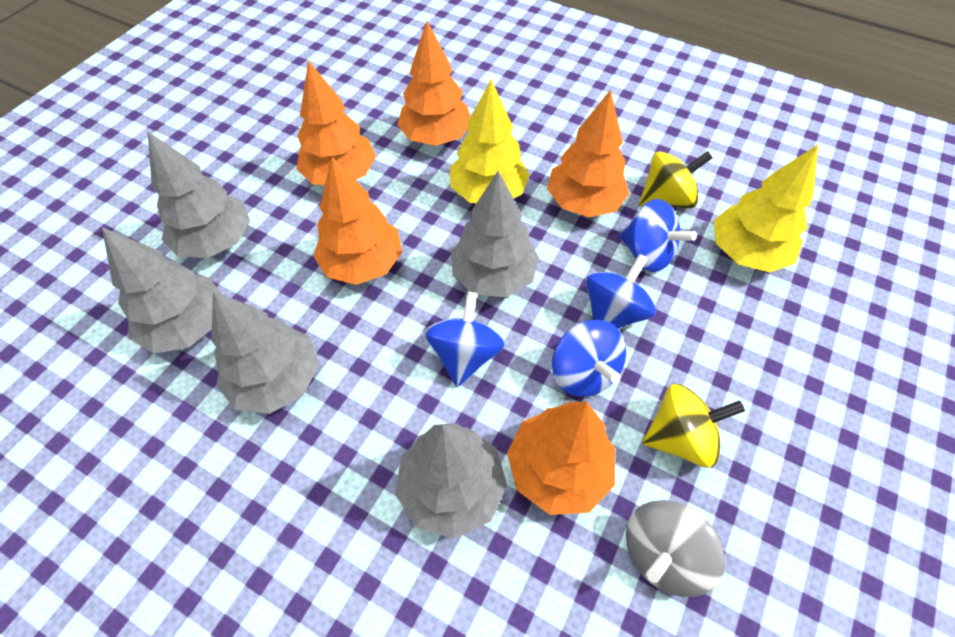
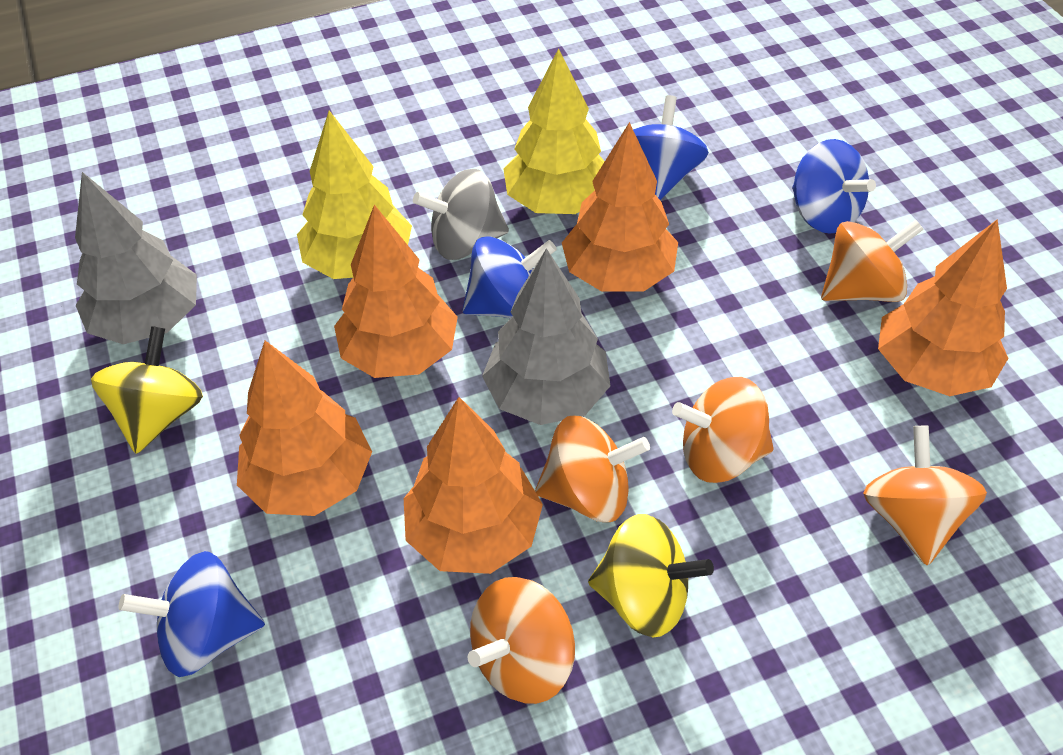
grey tree: [102,227,221,353] [148,132,250,258] [211,291,319,414] [395,423,507,539] [451,171,539,297] = 5 -> [75,172,197,344] [482,248,610,425] = 2
orange spinning top: none = 0 -> [468,577,575,704] [535,415,650,522] [672,377,774,483] [821,220,924,302] [863,426,987,565] = 5

